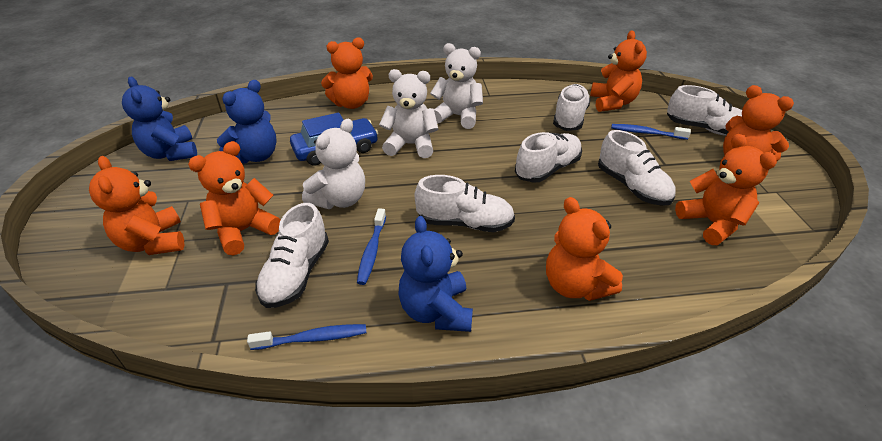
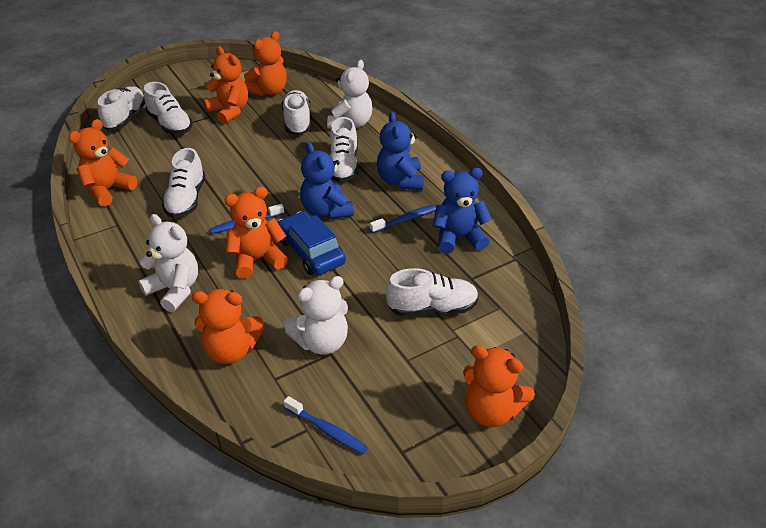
orange teddy bear: [89,156,184,255] [188,141,281,256] [321,37,373,109] [546,197,623,301] [590,31,647,112] [675,134,777,245] [723,85,794,161] = 7 -> [69,119,137,206] [192,289,264,364] [204,46,248,124] [224,187,288,279] [244,31,287,96] [463,345,535,427] = 6

